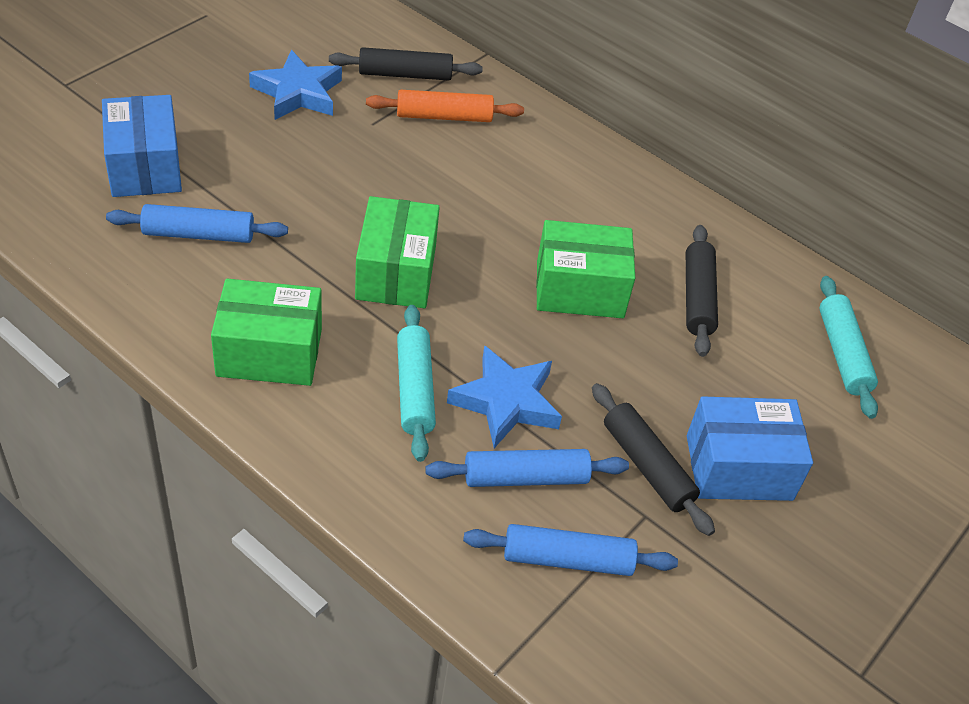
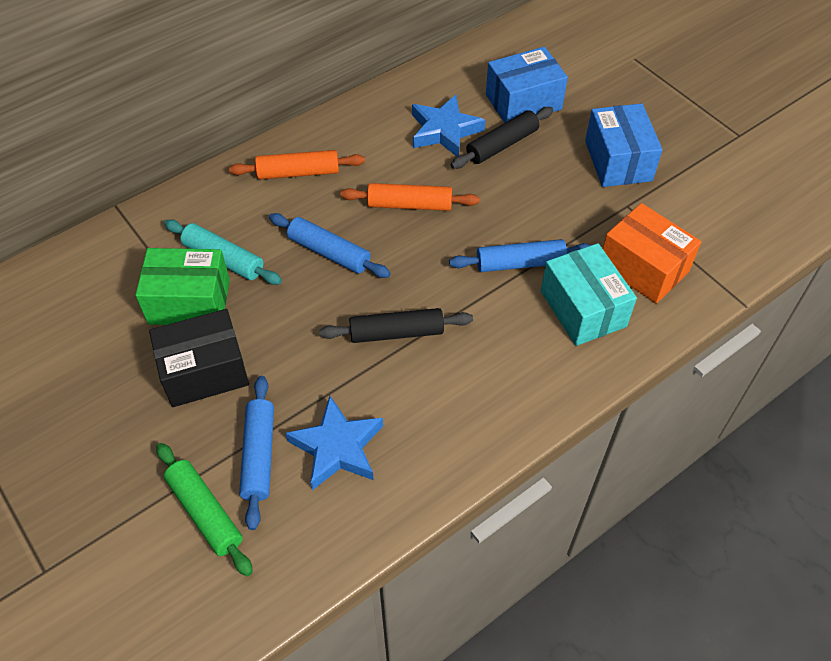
black box: none = 0 -> [149,309,249,407] = 1
black rolling pin: [329,47,483,81] [592,383,715,536] [686,225,718,357] = 3 -> [319,308,473,343] [451,107,553,169] = 2
green box: [211,279,322,386] [355,196,440,308] [536,220,635,318] = 3 -> [135,248,230,325] = 1
green rolling pin: none = 0 -> [156,443,253,576] = 1
orange box: none = 0 -> [603,203,701,304] = 1
orange rolling pin: [366,90,524,122] = 1 -> [229,150,365,180] [340,183,479,211] = 2
turquoise box: none = 0 -> [541,243,637,346] = 1
turquoise rolling pin: [397,305,436,462] [819,276,878,419] = 2 -> [164,220,282,285] = 1

